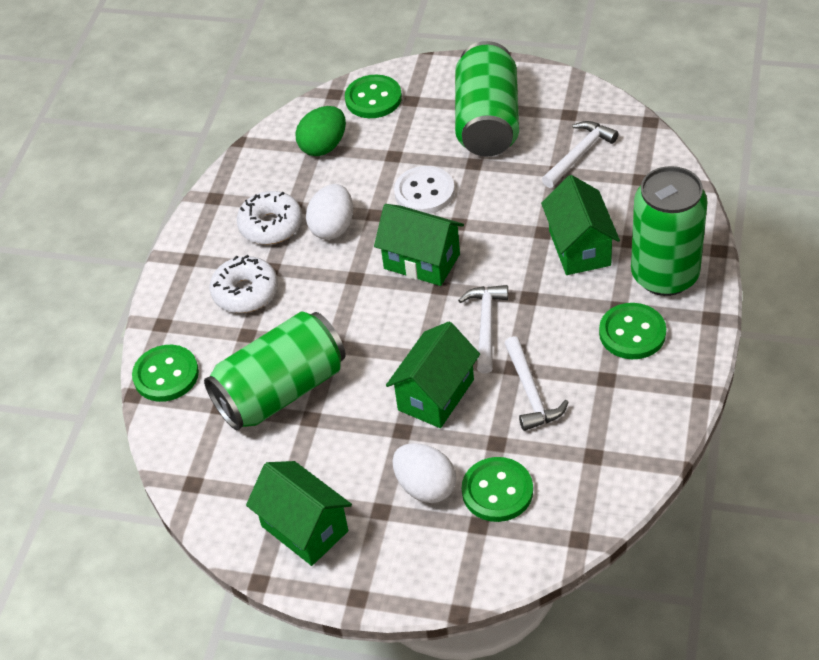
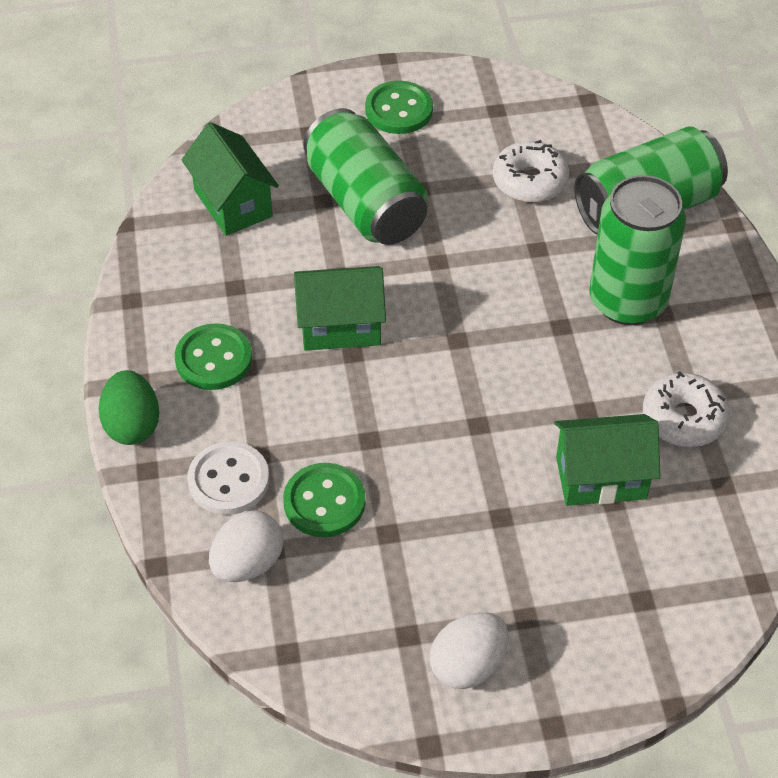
green button: [132,345,199,402] [345,75,402,118] [462,457,533,522] [599,303,666,359] = 4 -> [175,323,252,390] [283,463,365,537] [365,81,433,134] = 3
green house: [246,461,352,566] [374,204,464,286] [386,321,480,428] [541,175,620,275] = 4 -> [182,122,279,236] [294,266,386,351] [554,414,660,506] = 3
white hammer: [458,285,508,373] [504,336,569,431] [542,121,619,188] = 3 -> none = 0

